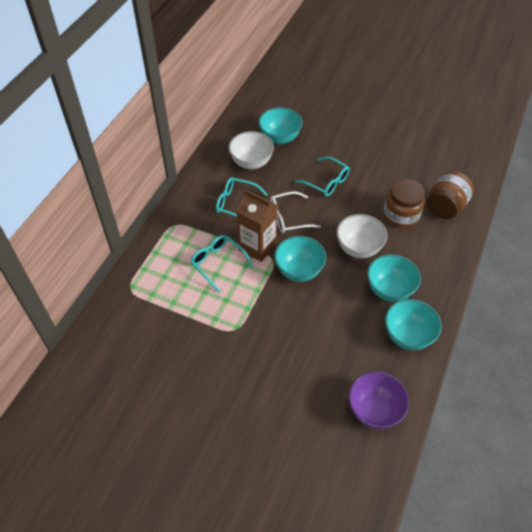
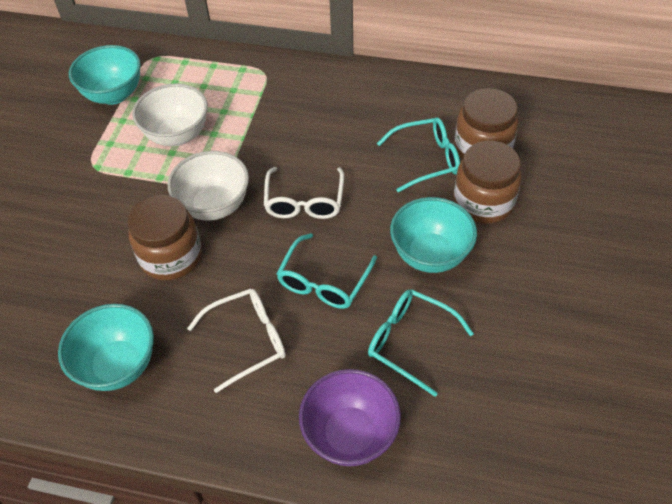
brown carton: [236,189,278,262] = 1 -> none = 0
brown jar: [384,179,425,228] [427,171,474,219] = 2 -> [128,195,202,280] [454,88,519,160] [454,141,522,224] = 3
turquoise bowl: [259,107,302,144] [274,236,326,282] [367,254,421,302] [385,299,442,350] = 4 -> [58,304,154,391] [69,45,141,105] [390,197,477,273] = 3
white glasses: [270,191,321,233] = 1 -> [187,288,286,393] [264,167,344,219] = 2

